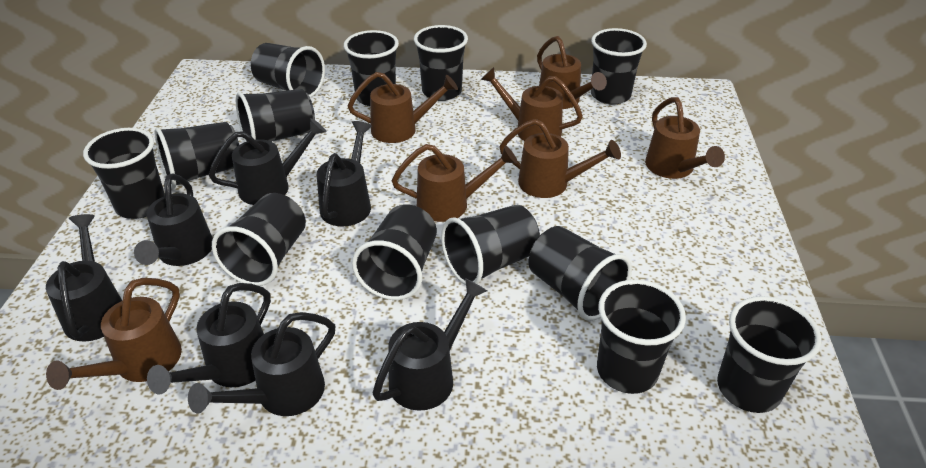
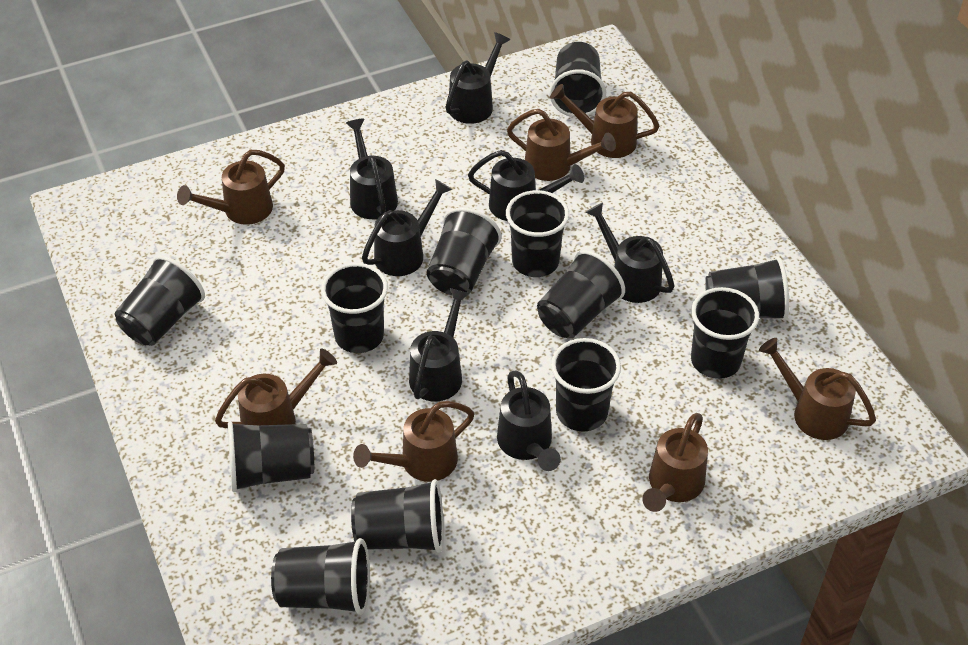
black cup: [83,128,165,219] [155,122,239,189] [212,193,306,286] [236,89,315,142] [251,43,325,98] [344,30,399,106] [352,204,437,300] [414,25,468,101] [441,205,540,285] [529,226,632,321] [591,28,647,105] [597,280,686,394] [717,296,821,413] = 13 -> [115,256,205,346] [228,422,314,492] [271,538,370,615] [321,263,388,353] [351,479,444,553] [427,208,502,295] [506,190,569,277] [537,250,625,339] [550,42,606,117] [551,338,621,432] [691,287,759,379] [705,257,789,321] = 12

